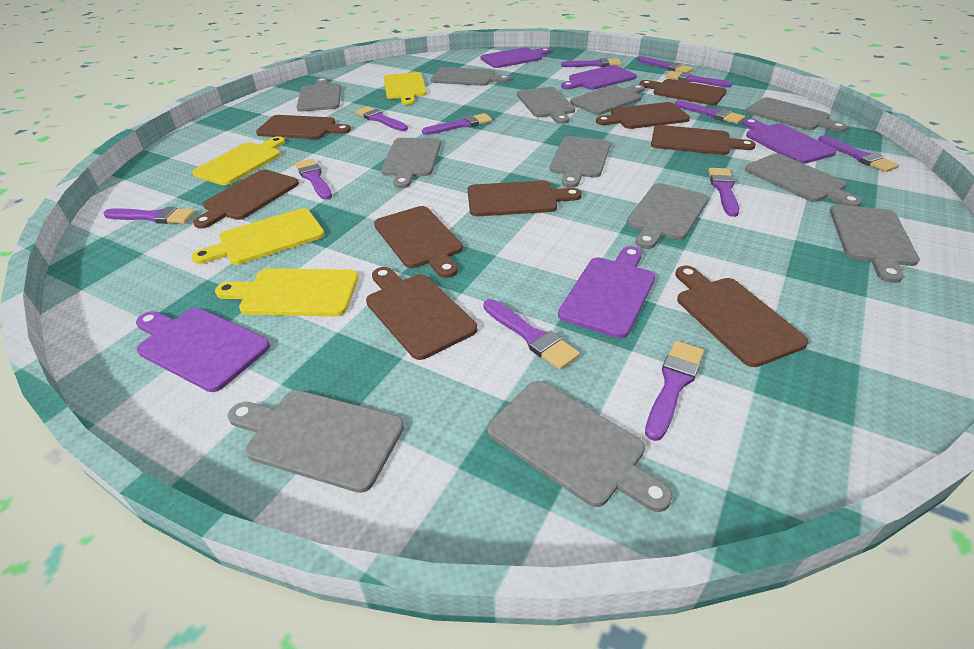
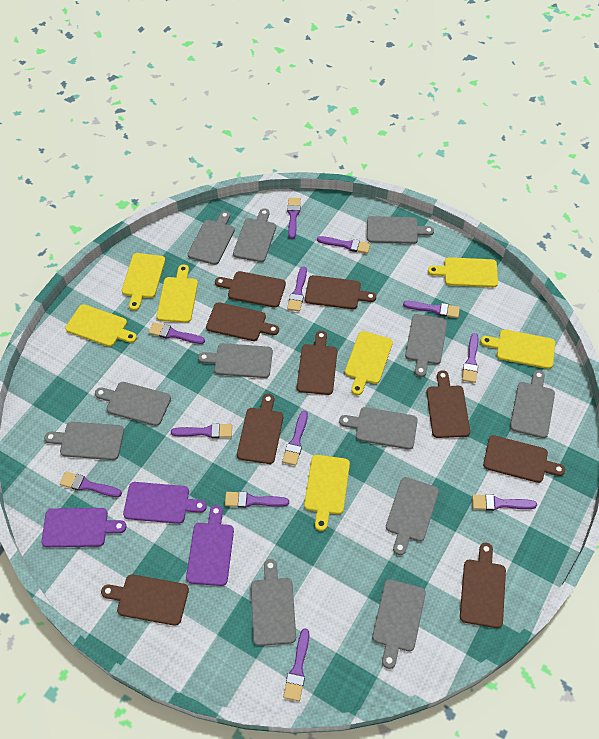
purple cutting board: [136,308,270,392] [481,47,551,68] [558,246,655,338] [561,65,637,90] [742,118,836,164] = 5 -> [41,508,126,547] [123,482,207,524] [186,505,234,586] = 3
yellow cutting board: [191,208,325,265] [192,136,285,185] [215,268,358,316] [384,72,427,105] = 4 -> [65,304,137,347] [122,253,165,311] [157,264,198,323] [304,455,350,531] [345,331,393,395] [428,257,498,287] [480,330,555,369] = 7

